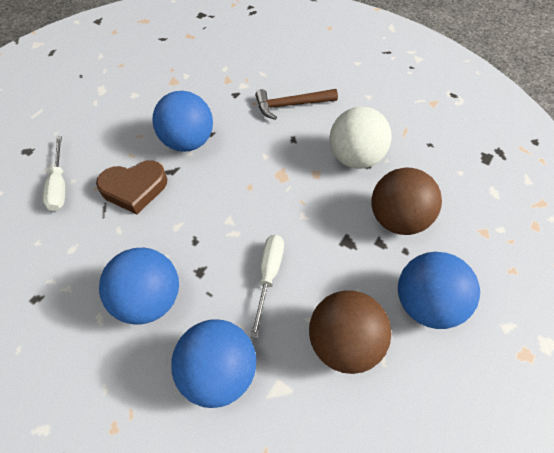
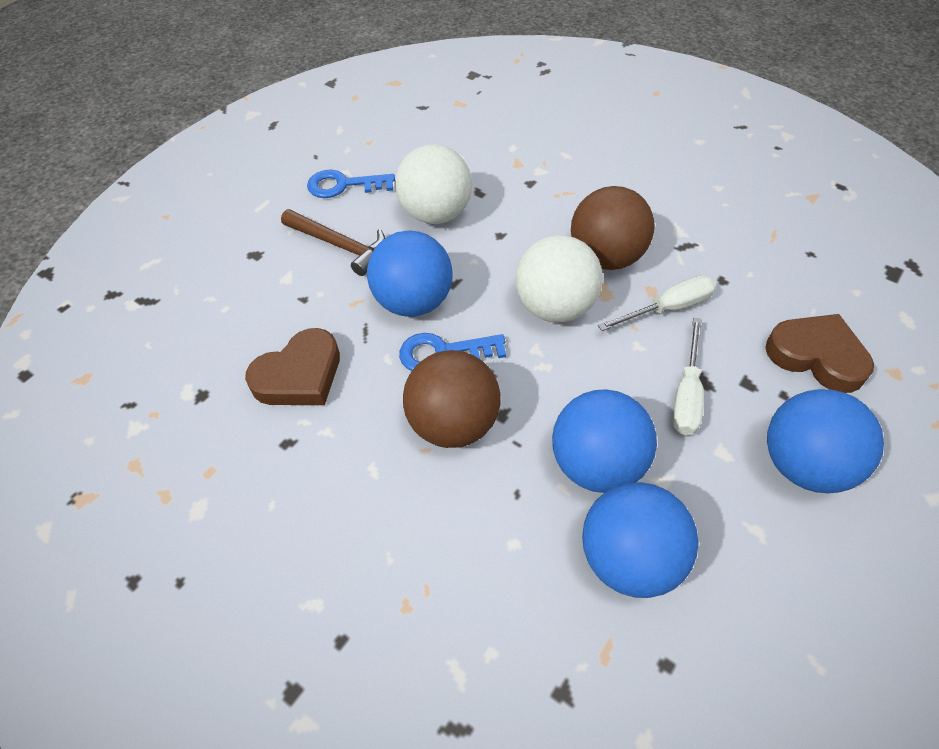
blue key: none = 0 -> [307,170,395,198] [399,333,506,371] = 2
brown heart: [96,161,167,214] = 1 -> [245,328,340,405] [765,314,874,393] = 2
white ball: [329,107,392,169] = 1 -> [395,144,472,224] [515,235,603,322] = 2

